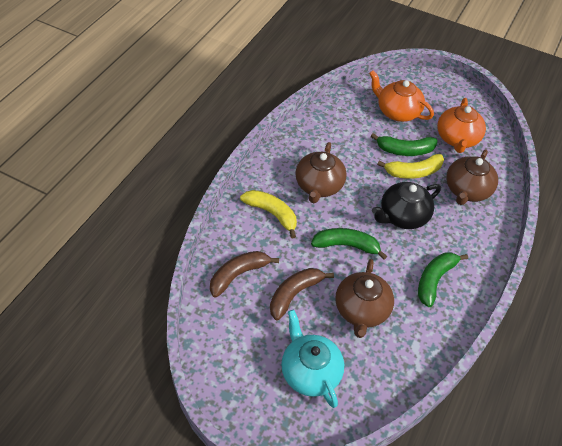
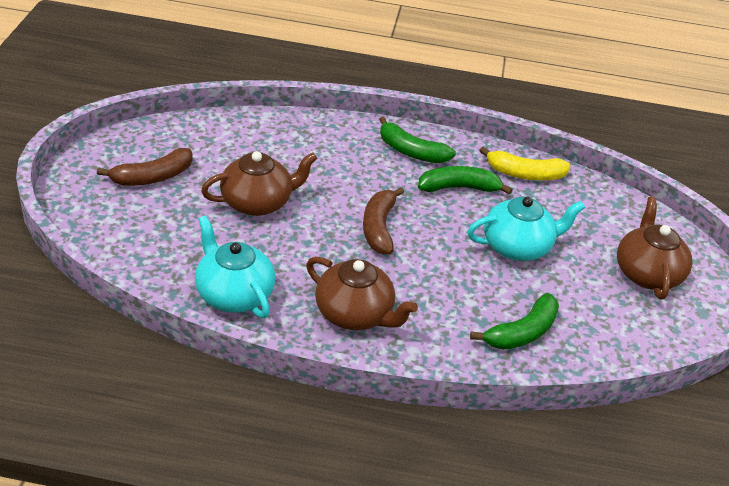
black teapot: [372,182,441,229] = 1 -> none = 0
orange teapot: [369,70,434,122] [437,98,486,153] = 2 -> none = 0
turquoise teapot: [281,310,344,408] = 1 -> [195,215,275,318] [467,197,585,261] = 2
yellow banana: [240,190,297,238] [377,154,444,179] = 2 -> [479,147,570,180] = 1

